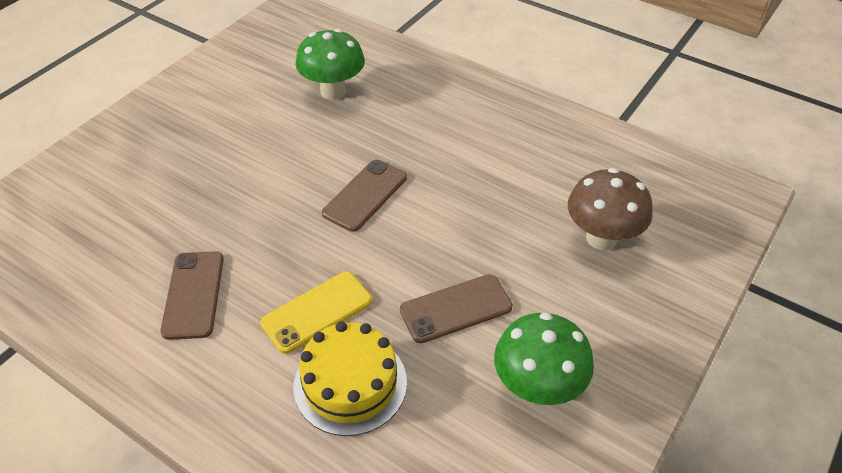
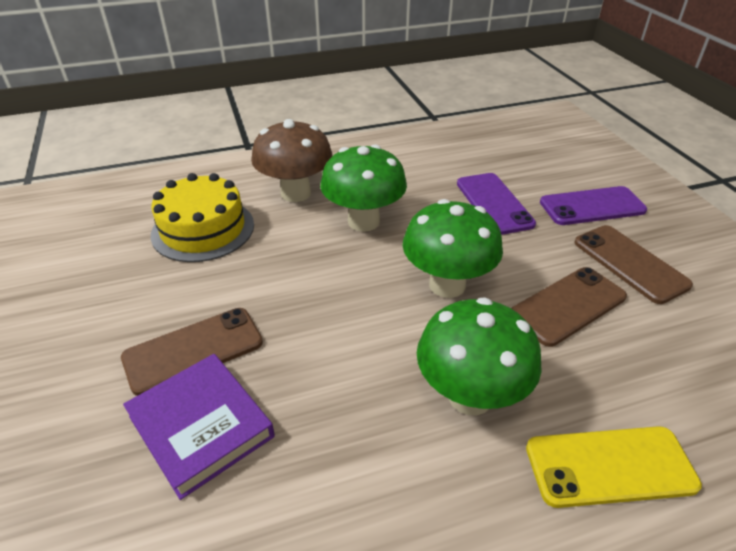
green mushroom: [296,29,365,100] [494,312,594,405] = 2 -> [320,144,407,232] [403,199,503,298] [417,297,542,416] = 3
purple book: none = 0 -> [123,354,275,500] = 1
purple phone: none = 0 -> [457,173,536,235] [540,186,647,225] = 2

